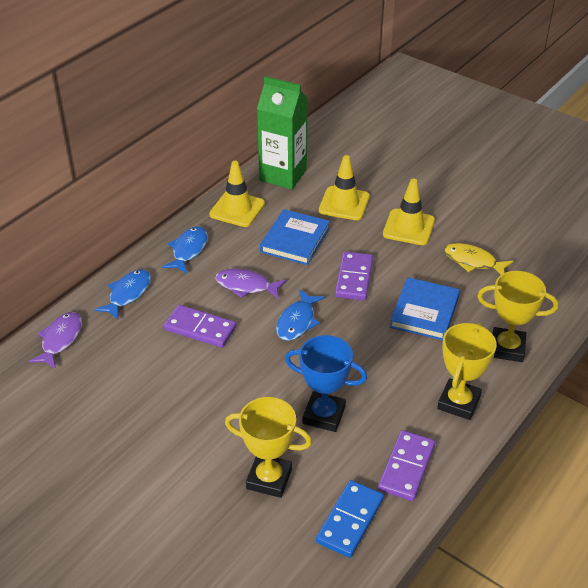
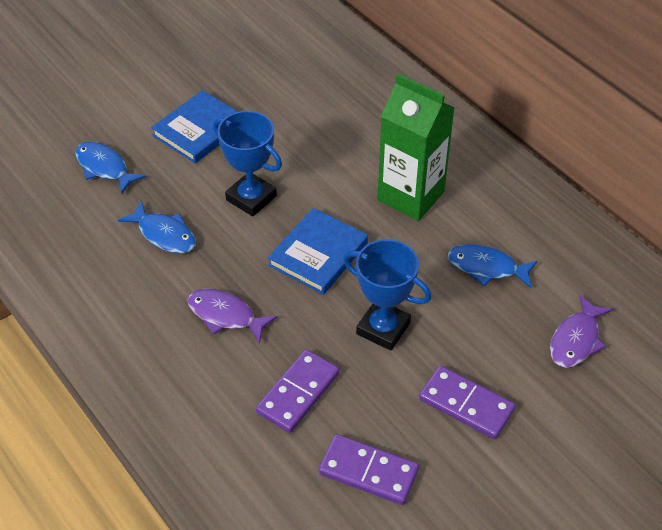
blue domino: [316,480,384,558] = 1 -> none = 0
blue trophy: [285,335,367,432] = 1 -> [213,111,282,217] [343,239,431,351] = 2
yellow fish: [444,243,514,275] = 1 -> none = 0
yellow traffic cone: [209,161,265,227] [319,155,370,220] [383,178,435,245] = 3 -> none = 0
yellow trophy: [225,397,312,498] [437,323,497,420] [477,271,558,362] = 3 -> none = 0

